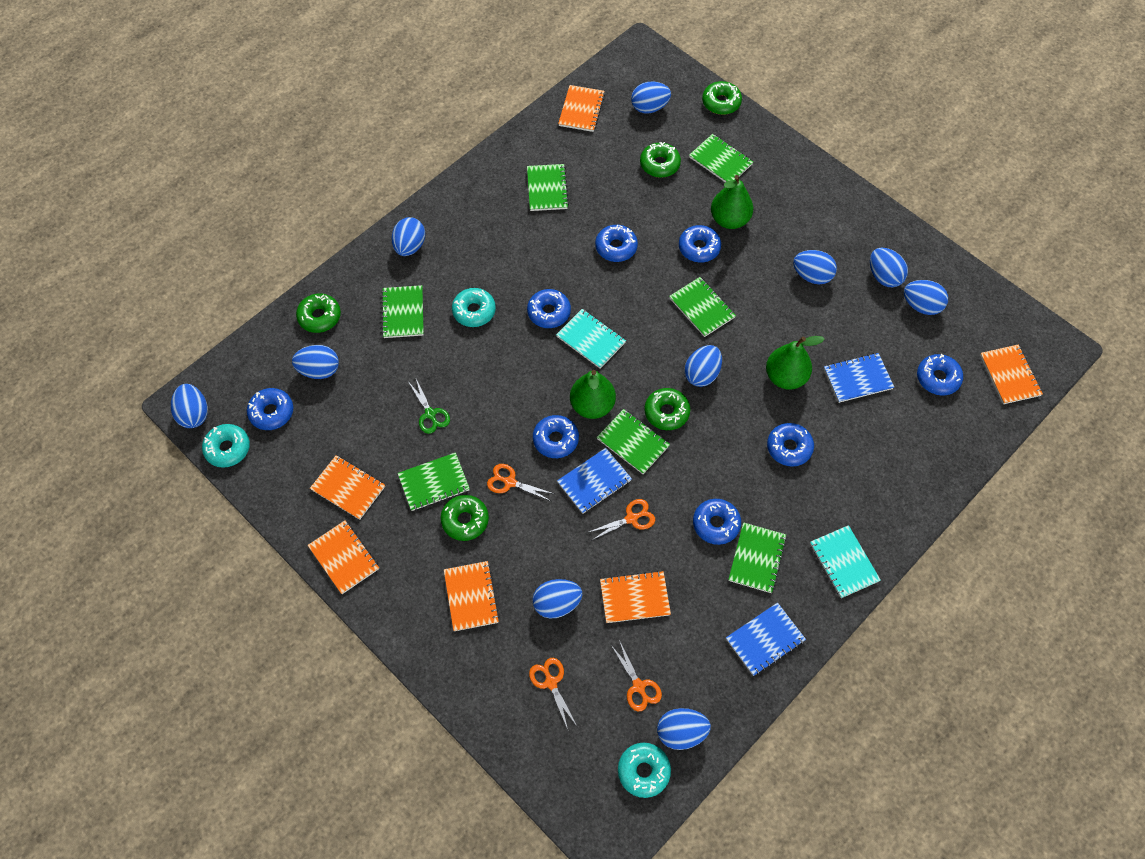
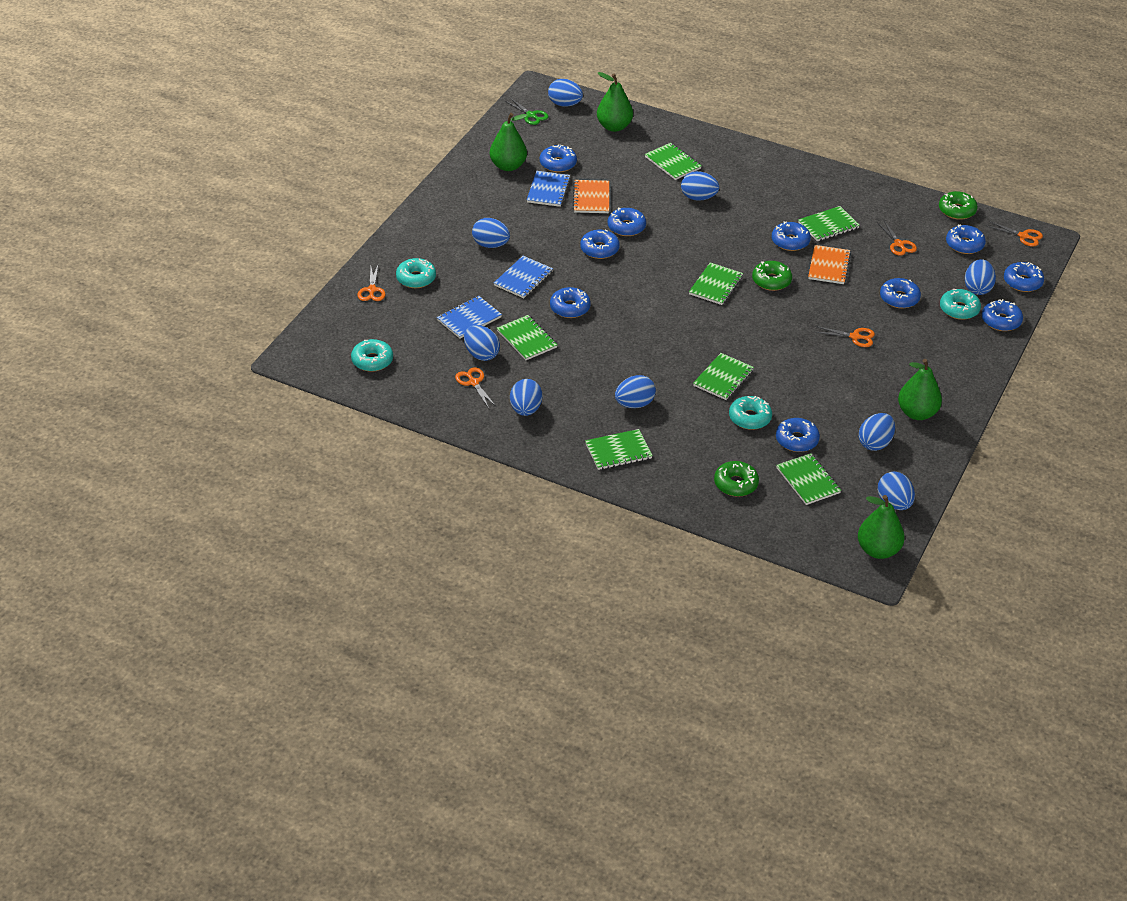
blue donut: [247,388,293,430] [527,289,571,328] [533,415,579,458] [595,225,638,262] [679,225,721,262] [693,499,741,545] [767,423,814,467] [917,354,963,396] = 8 -> [540,144,577,172] [550,287,591,318] [580,229,620,259] [608,208,646,236] [772,221,811,251] [776,418,820,452] [880,278,921,309] [946,224,986,254] [982,299,1023,331] [1004,262,1044,292] = 10
blue egg: [171,384,208,428] [292,345,339,379] [392,217,425,256] [532,579,582,618] [631,82,671,114] [657,708,711,750] [684,345,722,387] [793,250,837,284] [870,248,908,287] [904,280,948,315] = 10 -> [464,325,500,361] [472,218,510,248] [510,379,543,416] [548,79,583,107] [615,375,656,408] [681,171,719,201] [859,413,895,451] [878,472,915,510] [965,259,996,295] = 9
green donut: [296,293,341,333] [440,495,489,541] [640,142,681,178] [644,388,690,430] [702,81,742,115] = 5 -> [714,461,759,497] [752,261,792,291] [939,191,978,220] = 3
green pear: [570,370,616,419] [711,175,753,229] [766,336,824,390] = 3 -> [490,113,528,171] [597,72,633,132] [858,495,905,559] [898,359,942,420] = 4
orange notebook: [308,520,379,594] [310,455,385,520] [444,561,500,631] [558,85,605,132] [600,571,671,623] [980,345,1043,404] = 6 -> [573,180,609,213] [808,245,851,284] = 2
orange scissors: [487,464,554,501] [529,658,577,729] [587,499,655,541] [611,640,662,711] = 4 -> [357,265,386,301] [455,367,496,408] [816,326,875,347] [877,221,917,256] [987,221,1043,247] = 5
turquoise donut: [202,424,250,468] [452,288,496,327] [618,743,671,798] = 3 -> [351,339,393,372] [396,258,436,288] [729,396,772,430] [940,289,981,320] = 4
turquoise notebook: [556,309,626,369] [810,525,881,598] = 2 -> none = 0

